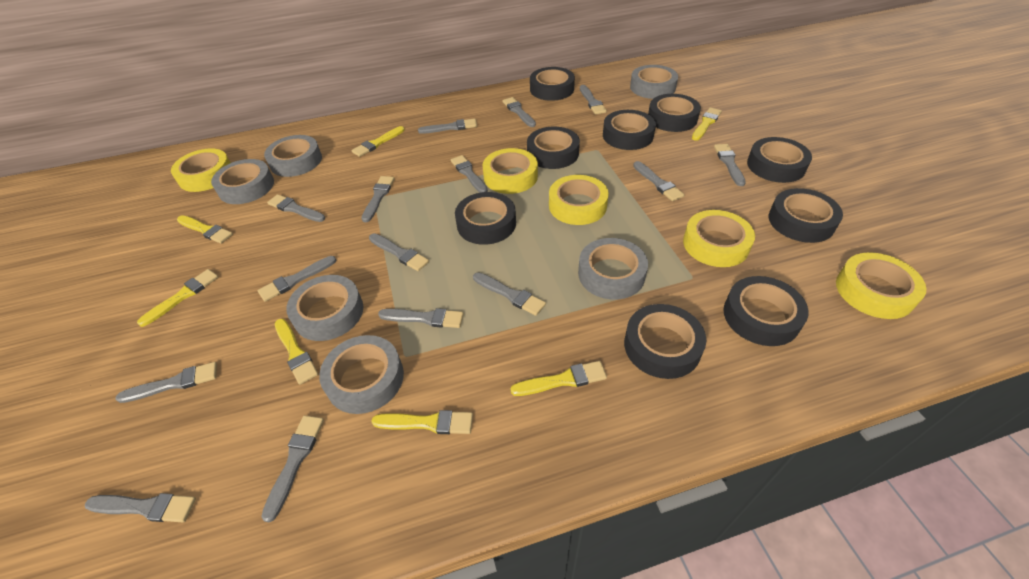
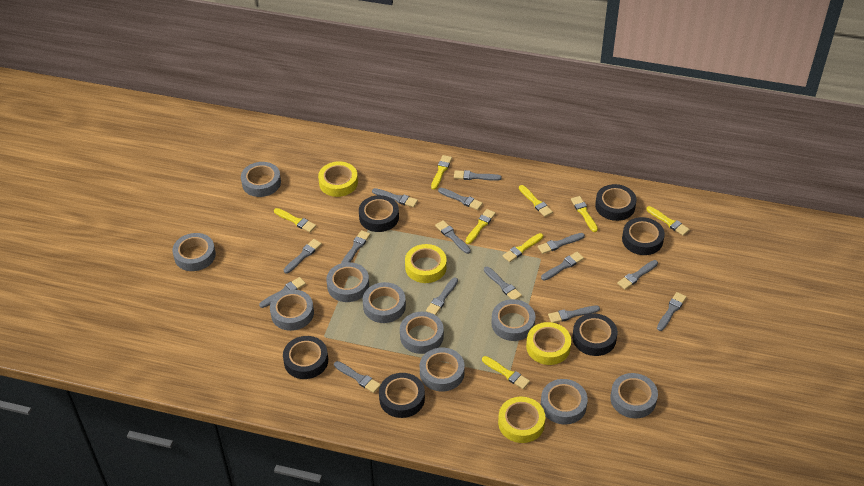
black tape: [455,192,516,245] [527,127,580,169] [530,67,575,101] [603,110,656,150] [624,304,706,379] [648,94,701,132] [723,276,809,346] [747,137,812,183] [769,188,843,243] = 9 -> [283,336,328,379] [359,195,399,232] [379,373,425,418] [572,314,618,356] [595,184,636,221] [622,217,665,255] = 6
grey tape: [211,159,274,204] [264,135,322,177] [286,275,363,341] [319,335,404,414] [578,238,648,300] [630,65,678,99] = 6 -> [172,233,216,271] [241,162,281,197] [270,289,314,331] [326,262,369,302] [363,282,406,323] [400,312,444,354] [420,347,465,392] [491,299,535,341] [541,379,588,425] [610,373,658,418] = 10
yellow brush: [137,269,218,327] [177,215,233,244] [275,319,318,385] [352,126,405,157] [371,410,473,434] [510,361,607,396] [692,107,722,141] = 7 -> [274,208,316,232] [431,155,452,190] [465,209,496,244] [482,356,530,389] [502,233,543,262] [519,185,553,217] [571,196,598,232] [647,206,690,236] = 8
yellow tape: [171,148,231,192] [483,148,538,194] [549,175,609,225] [683,210,755,267] [836,252,926,319] = 5 -> [318,161,358,197] [405,244,447,283] [498,397,545,443] [526,322,571,365] = 4

